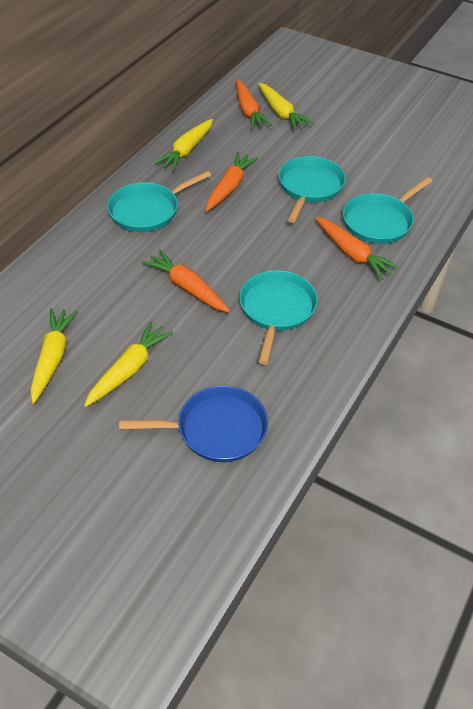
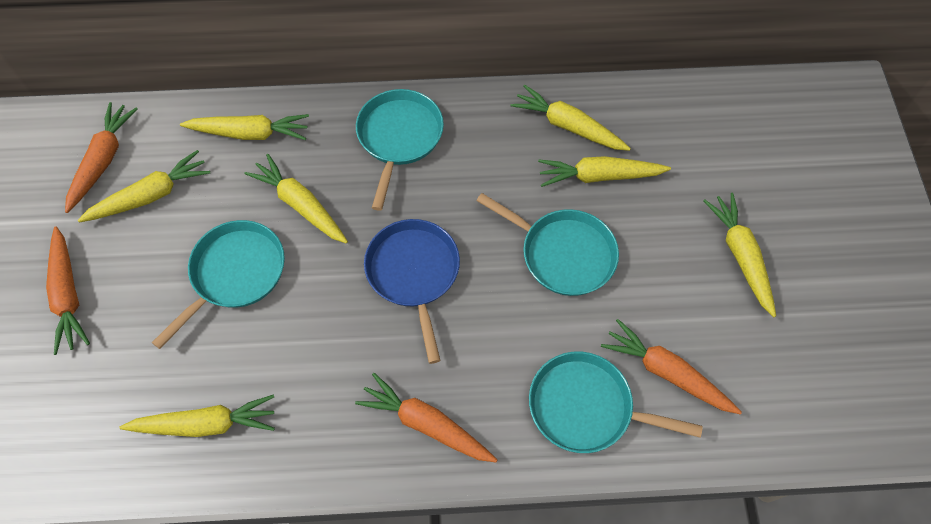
yellow carrot: [30,308,78,404] [84,321,174,407] [154,119,213,171] [258,83,314,131] = 4 -> [78,150,210,222] [120,395,275,437] [180,114,309,140] [244,154,348,243] [510,85,631,151] [538,156,671,187] [703,192,776,317] = 7

